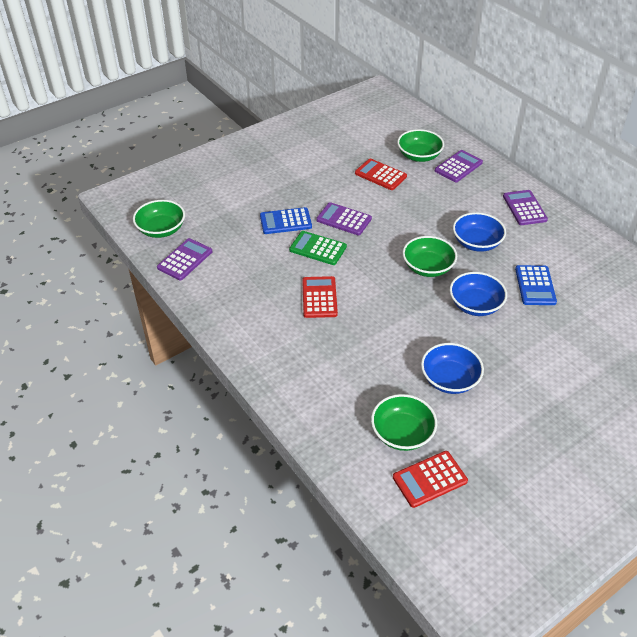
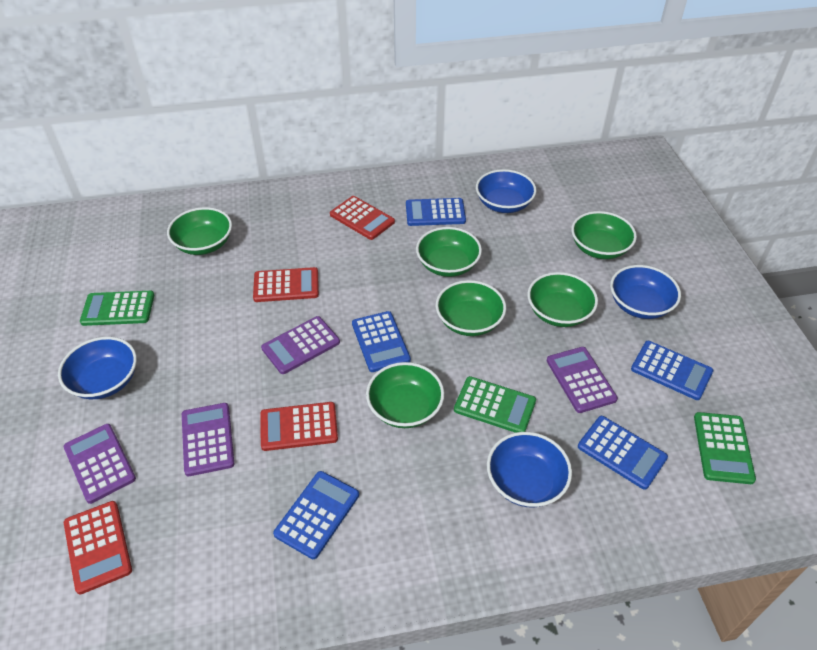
blue bowl: [421,343,484,394] [450,272,507,316] [453,212,506,252] = 3 -> [58,337,137,399] [476,169,536,213] [487,432,572,507] [610,265,681,319] = 4
blue calculator: [260,207,312,234] [515,265,557,305] = 2 -> [273,471,359,559] [352,311,411,372] [406,198,466,226] [578,416,668,490] [631,341,713,400] = 5
green bowl: [133,200,185,238] [371,394,437,451] [397,129,444,162] [402,236,457,277] = 4 -> [167,207,232,255] [366,362,444,428] [416,227,482,277] [436,280,506,336] [527,272,598,327] [571,211,637,259] = 6
green calculator: [289,231,347,265] = 1 -> [80,291,154,326] [454,376,536,433] [694,412,756,484] = 3
red calculator: [302,276,338,318] [355,159,407,190] [393,451,468,508] = 3 -> [64,501,132,595] [253,267,319,302] [260,402,338,451] [330,196,395,240] = 4

